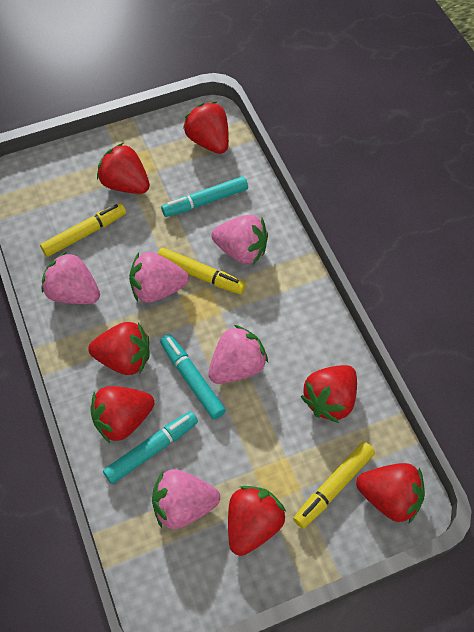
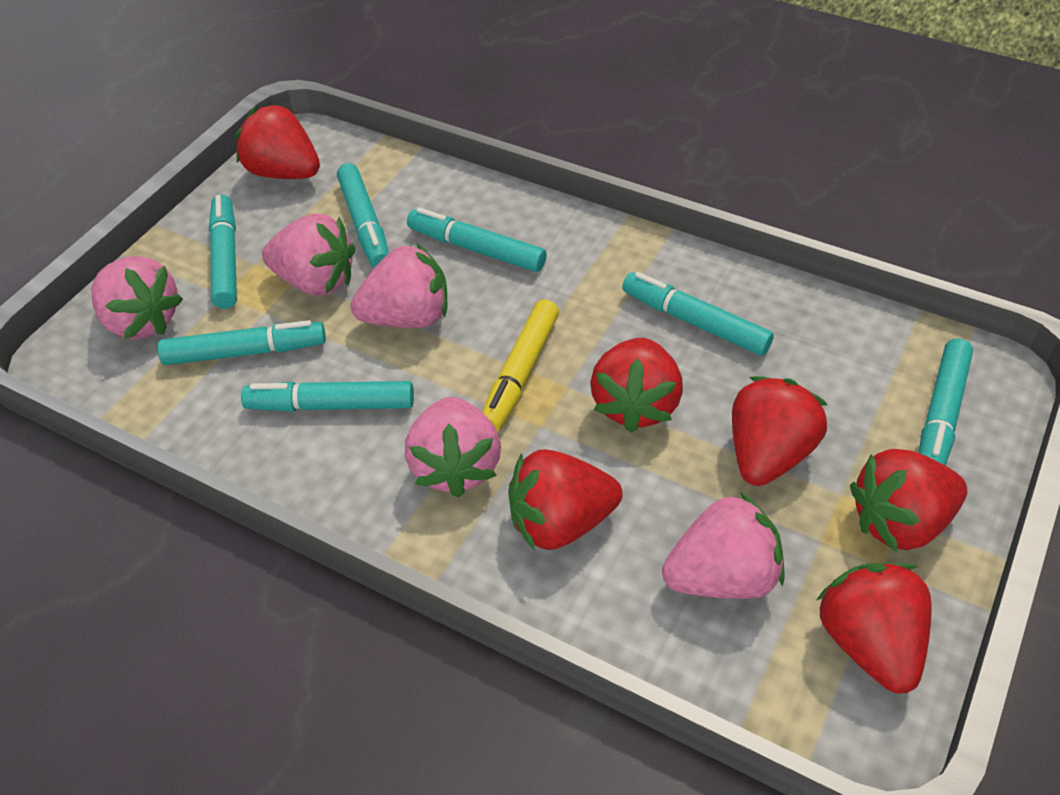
red strawberry: [88,322,149,375] [90,386,154,443] [97,143,150,194] [183,102,229,154] [228,486,286,556] [301,365,357,423] [356,463,425,523] = 7 -> [235,104,320,179] [508,449,622,551] [590,338,683,433] [732,376,828,486] [817,563,931,694] [850,449,967,552] = 6
turquoise marker: [103,411,198,484] [160,334,226,419] [161,176,248,217] = 3 -> [158,320,326,365] [209,195,237,309] [241,381,414,412] [337,163,389,268] [407,207,547,272] [622,272,774,356] [919,338,973,466] = 7
yellow marker: [40,203,126,257] [158,248,246,294] [293,442,375,528] = 3 -> [482,299,559,432] = 1

